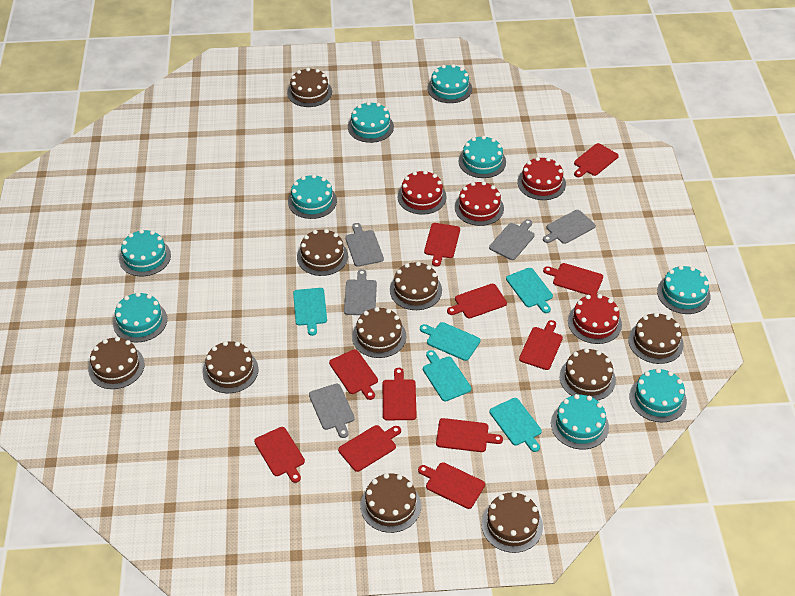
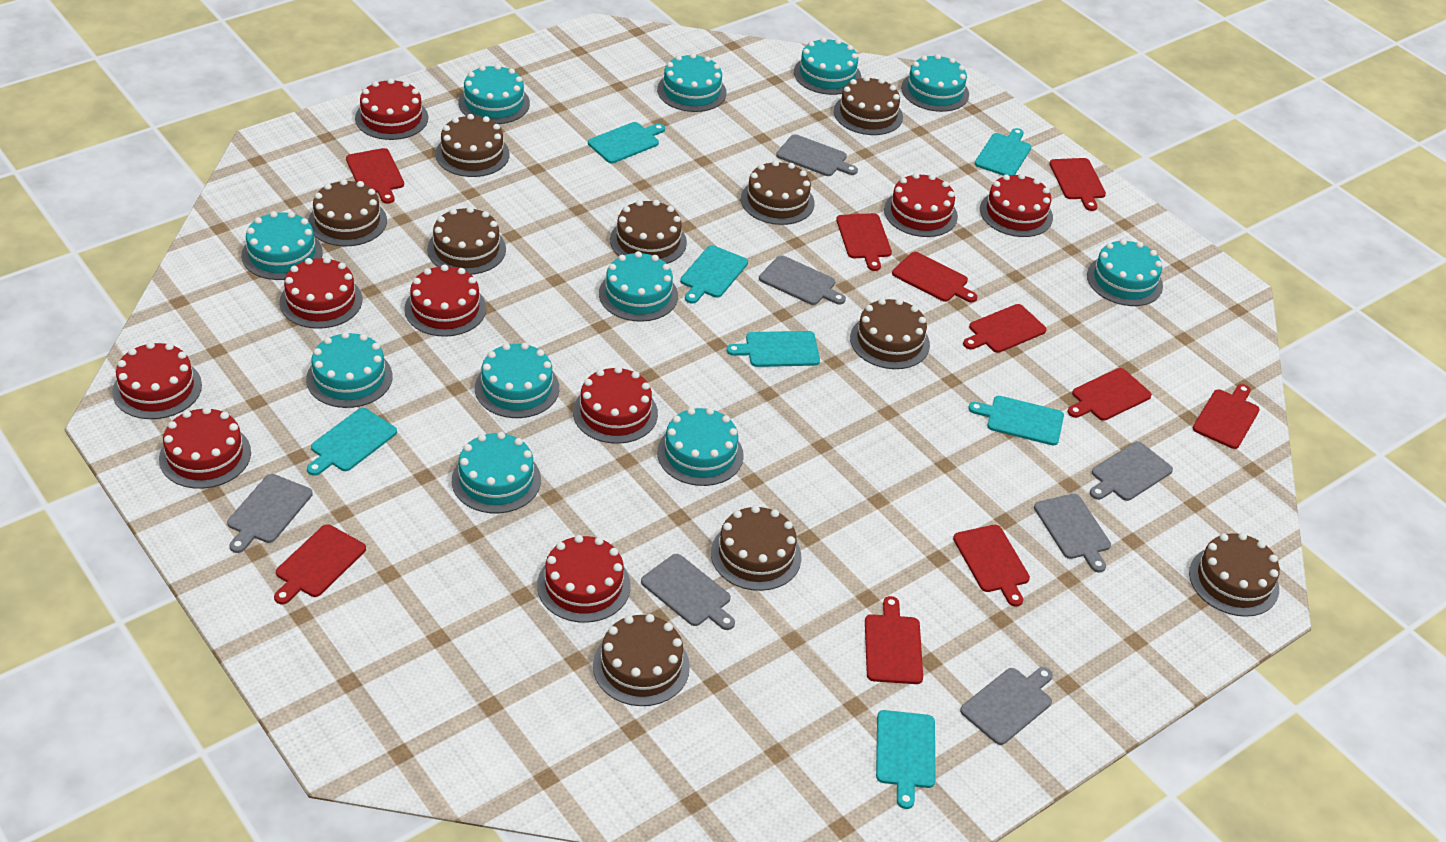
grey cutting board: [309,384,355,438] [344,269,377,315] [345,223,384,267] [489,219,535,260] [543,210,596,244] = 5 -> [227,474,313,553] [641,554,735,630] [759,255,846,305] [776,134,858,176] [960,667,1053,745] [1034,494,1111,573] [1090,442,1173,501] = 7
red cake: [398,170,447,215] [455,181,504,226] [517,157,566,200] [568,294,622,344] = 4 -> [112,342,202,419] [159,407,251,489] [279,257,362,329] [355,78,428,140] [404,264,486,337] [537,535,631,623] [573,366,658,444] [884,173,958,237] [980,173,1053,237] = 9
red cutting board: [254,427,305,483] [329,349,378,400] [338,425,401,472] [383,368,417,420] [418,462,485,509] [424,223,460,267] [436,418,503,452] [447,284,507,319] [519,320,563,370] [543,263,603,295] [574,143,619,177] = 11 -> [274,524,366,604] [346,148,404,204] [836,213,892,271] [865,596,923,684] [892,252,977,303] [953,525,1030,607] [963,304,1047,353] [1049,158,1106,211] [1067,368,1152,421] [1193,384,1260,449] = 10
turquoise cake: [113,292,167,343] [119,229,171,276] [288,174,337,219] [348,102,394,143] [427,64,472,103] [459,136,506,178] [551,394,609,449] [630,368,687,422] [657,265,711,314] = 9 -> [241,211,323,280] [306,332,392,408] [452,432,541,513] [458,64,530,124] [475,343,559,418] [599,251,678,322] [657,53,727,112] [657,408,744,486] [794,37,861,95] [901,54,969,112] [1087,239,1163,306] = 11
turquoise cutting board: [293,288,327,336] [420,322,481,361] [423,350,471,402] [489,398,542,452] [506,268,553,313] = 5 -> [307,408,397,476] [588,122,665,163] [680,245,748,303] [726,331,820,367] [876,710,936,809] [968,396,1064,446] [975,128,1032,176] = 7

